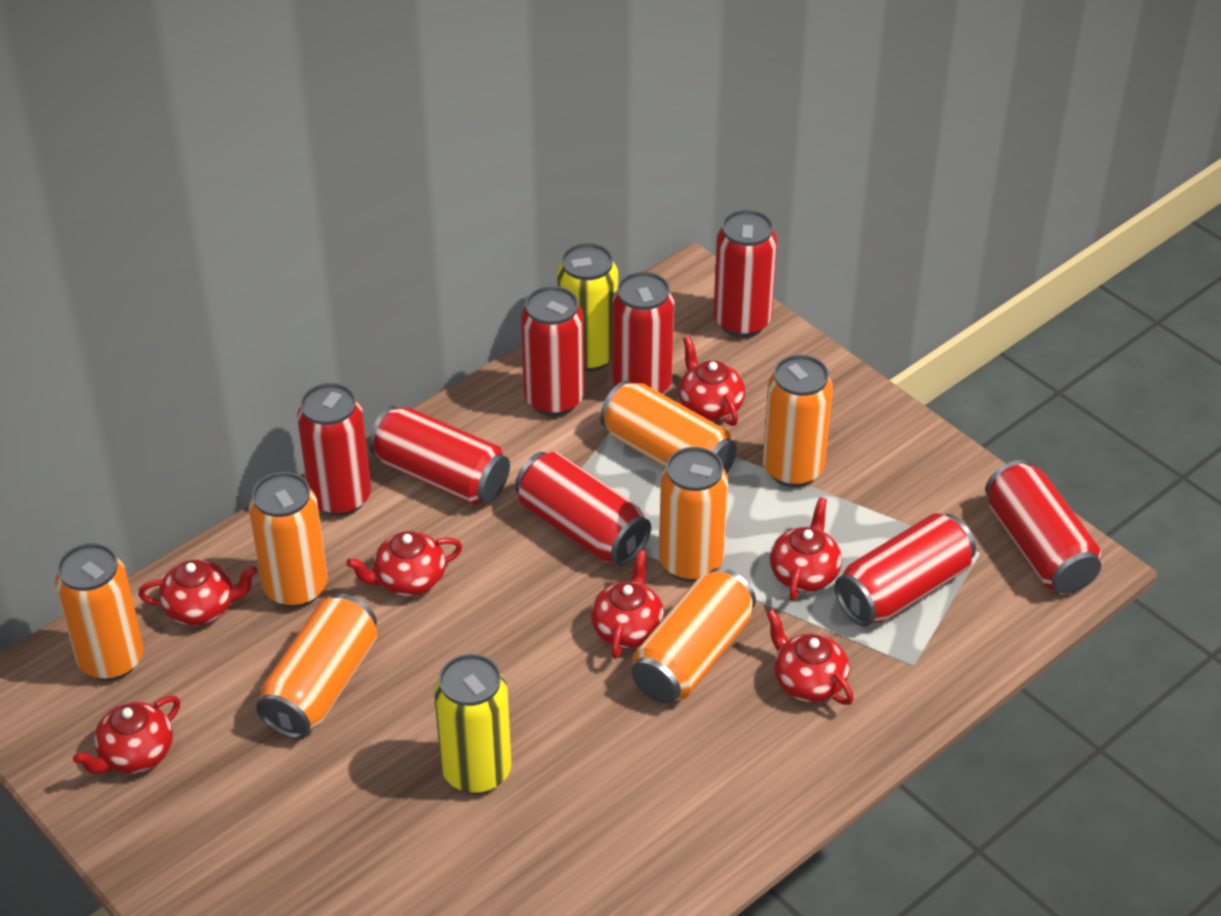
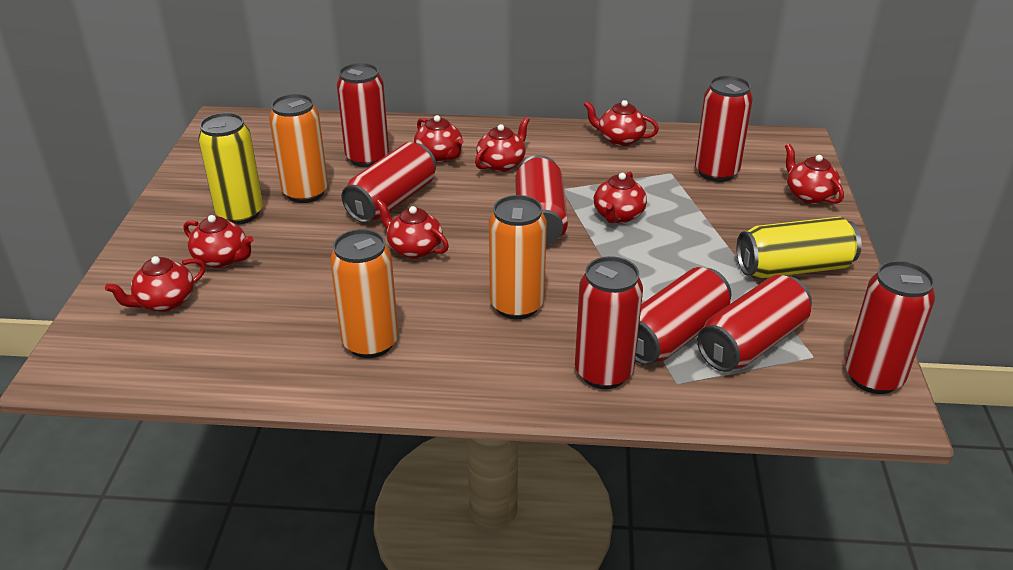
orange can: [55,543,144,681] [249,472,328,608] [256,594,377,739] [600,380,737,474] [631,568,756,704] [659,447,728,582] [763,355,833,487] = 7 -> [269,94,328,203] [330,229,399,358] [489,195,547,319] = 3
red teapot: [73,696,180,774] [138,560,258,626] [346,531,462,596] [591,550,664,659] [678,336,745,426] [766,610,854,705] [770,497,842,601] = 7 -> [105,256,206,312] [184,215,254,268] [376,199,449,259] [414,115,463,162] [475,117,530,172] [584,100,659,146] [594,172,647,223] [785,144,844,204] = 8

